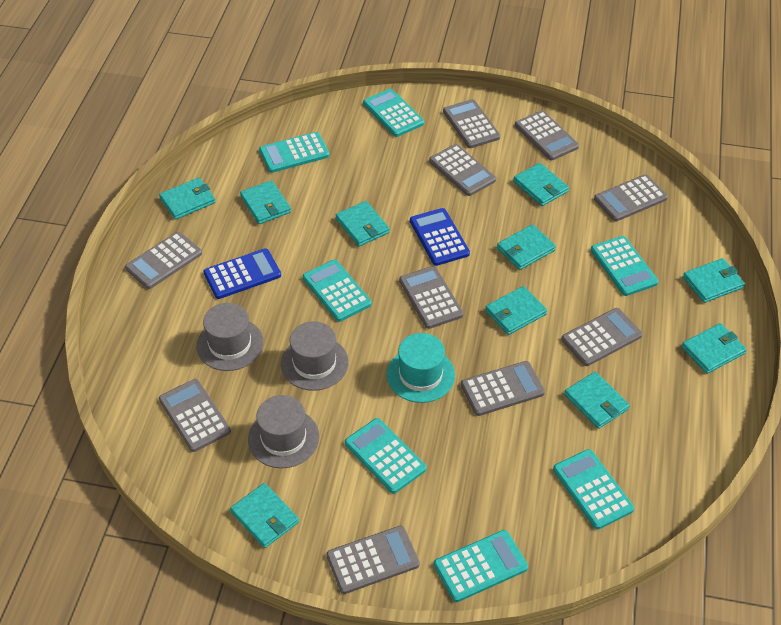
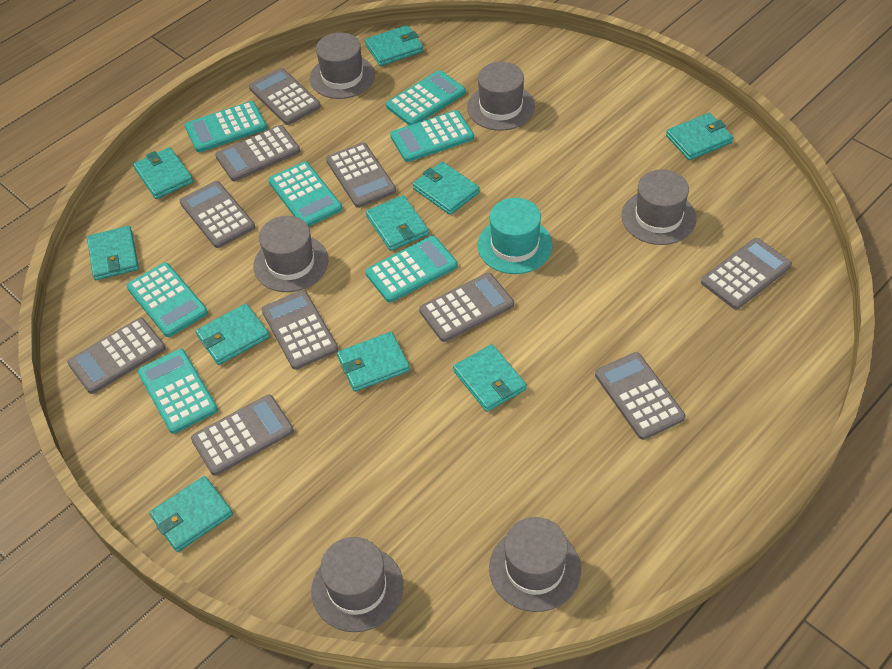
blue calculator: [204,248,281,299] [410,208,470,266] = 2 -> none = 0
grey hat: [196,303,264,371] [248,395,319,468] [281,321,349,391] = 3 -> [253,216,328,292] [310,32,375,99] [312,537,404,632] [467,62,535,131] [489,517,581,612] [622,169,696,245] = 6

